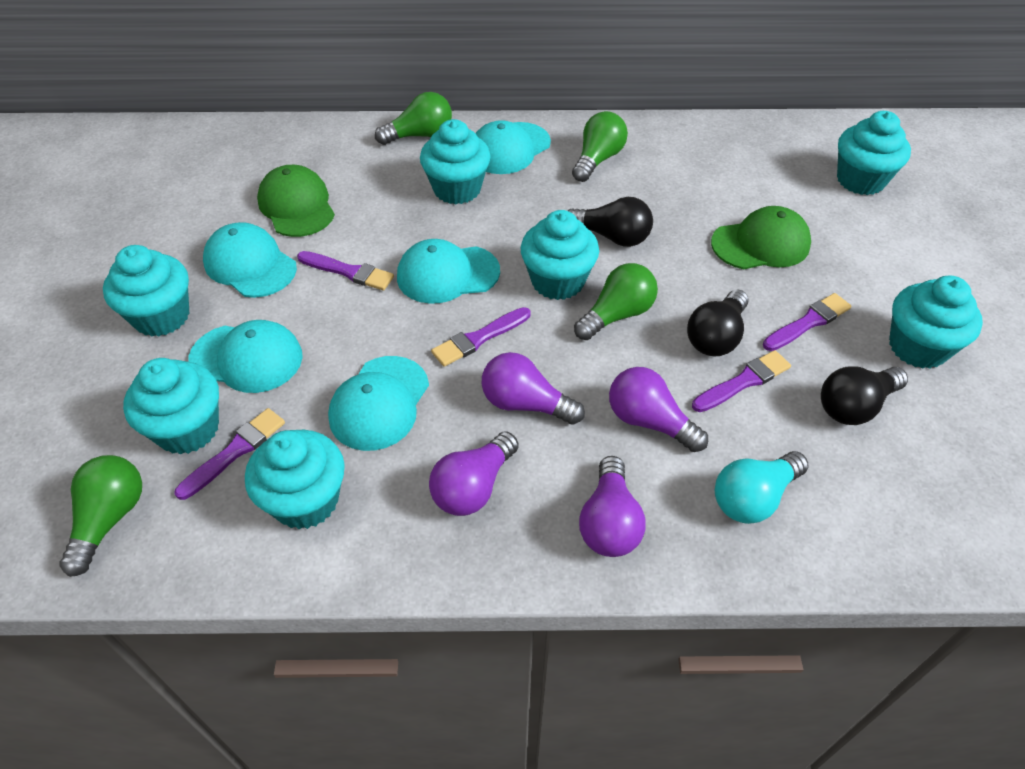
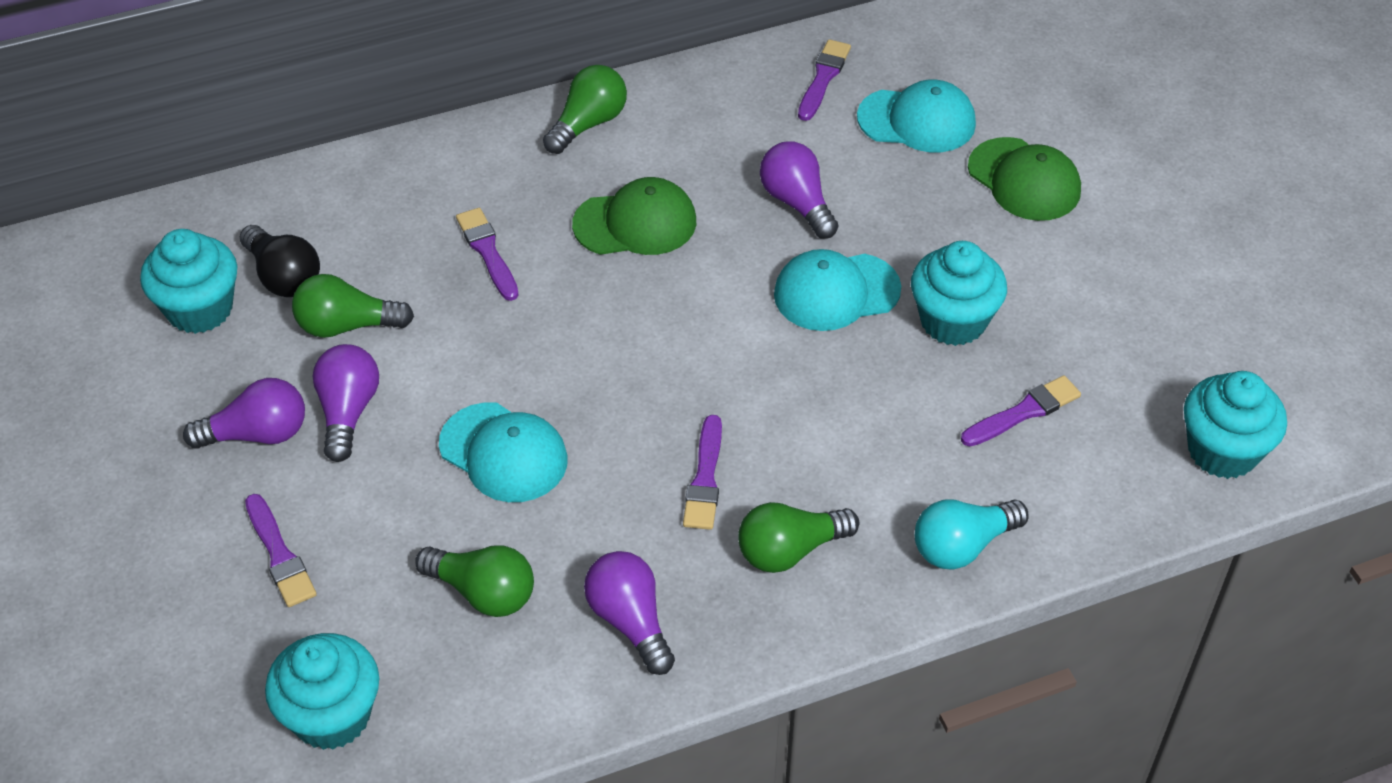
black light bulb: [568,197,653,247] [687,289,749,356] [821,366,908,425] = 3 -> [240,225,320,297] = 1
turquoise cap: [188,320,303,393] [203,222,297,298] [328,356,429,451] [397,239,500,304] [475,120,551,174] = 5 -> [439,402,568,502] [774,249,901,331] [857,80,976,152] = 3
turquoise cupcake: [103,245,190,337] [123,358,219,454] [245,430,345,529] [420,119,491,204] [520,210,599,300] [837,111,911,195] [889,276,983,369] = 7 -> [140,229,237,334] [265,633,379,750] [911,241,1007,346] [1184,371,1287,479] = 4

